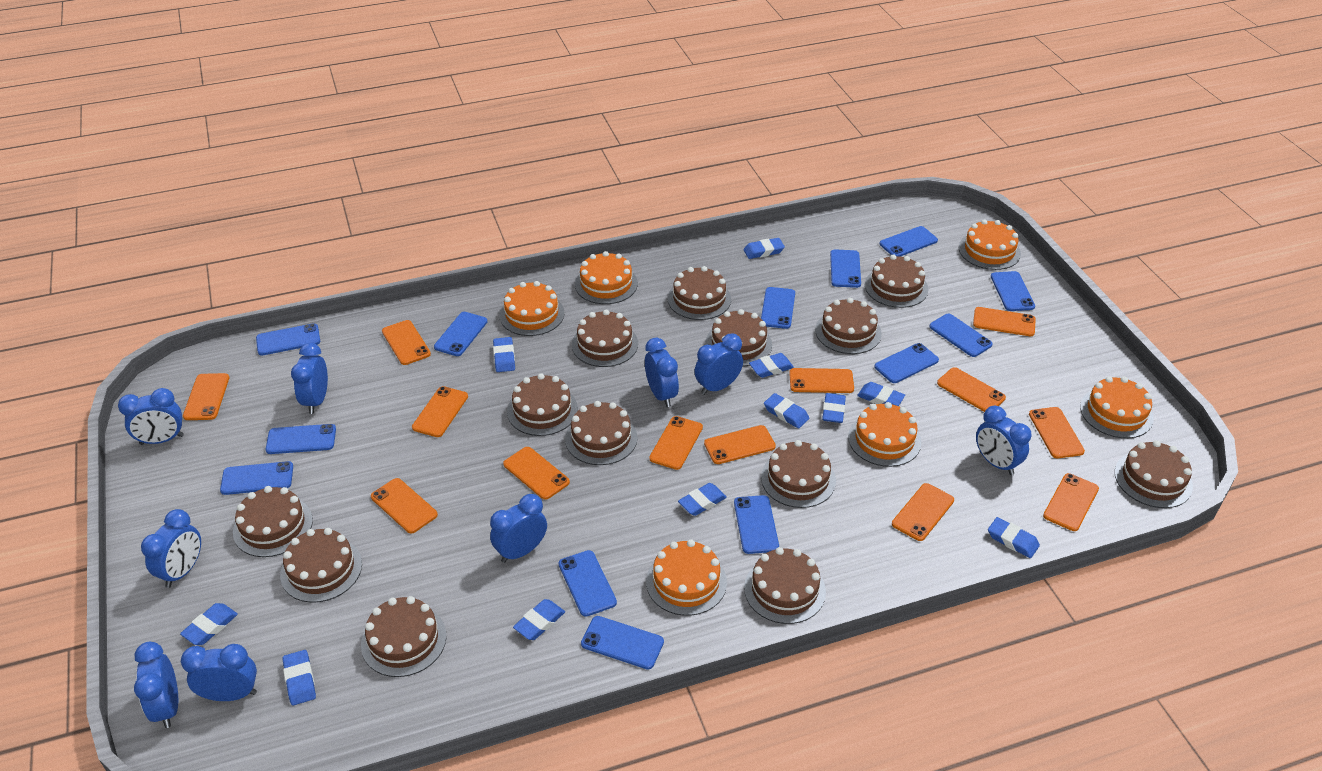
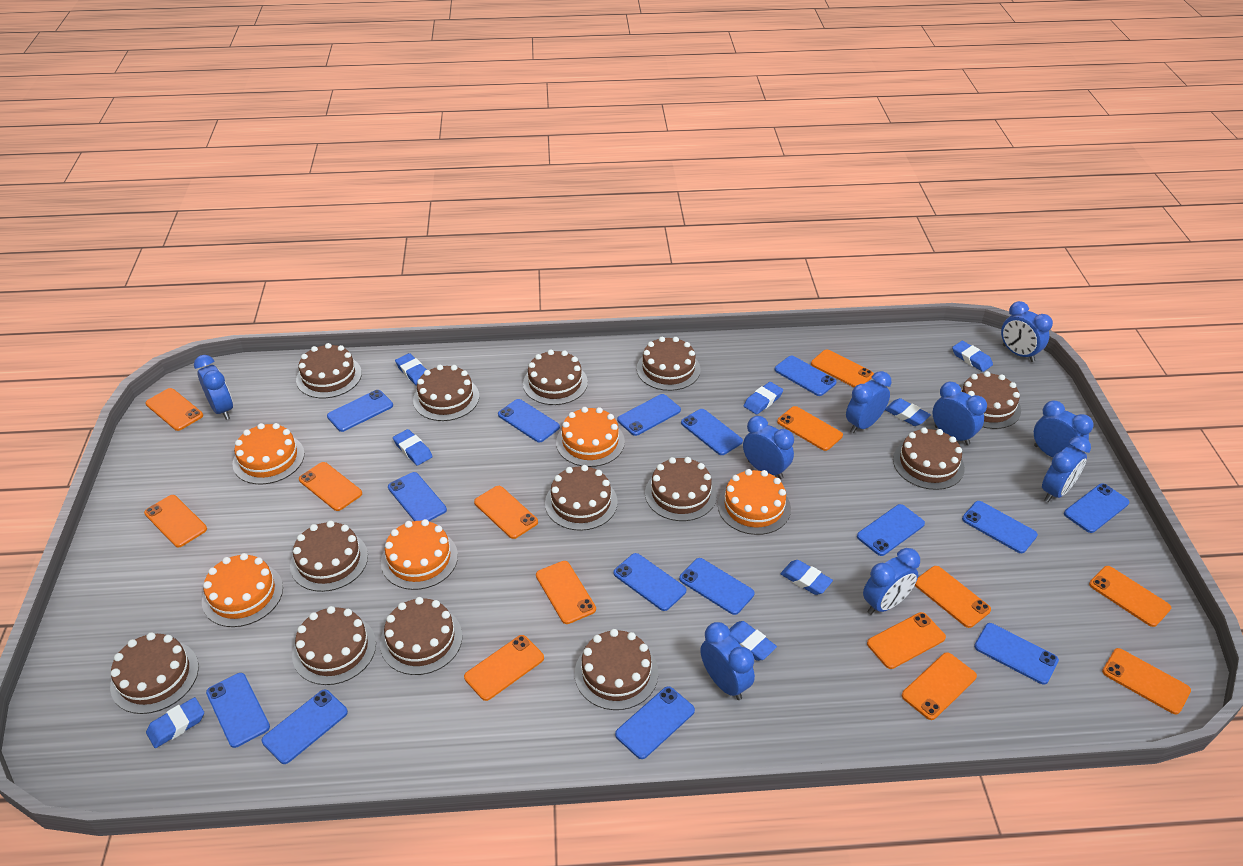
blue eraser: [180,603,238,645] [282,650,316,706] [493,337,515,372] [513,599,565,640] [678,483,727,516] [744,238,785,259] [749,353,794,378] [764,393,809,428] [822,393,846,423] [857,382,905,406] [988,517,1040,558] = 11 -> [146,697,204,748] [393,429,433,466] [395,353,427,386] [729,621,777,661] [744,382,783,415] [780,560,833,595] [885,398,930,426] [952,341,993,372] = 8
blue phone: [220,461,293,495] [256,323,320,356] [266,424,336,454] [434,312,488,356] [559,550,617,617] [581,616,664,669] [734,495,779,554] [761,287,795,329] [830,249,861,288] [874,343,939,383] [880,226,938,256] [929,314,993,357] [991,271,1035,311] = 13 -> [206,673,270,748] [262,689,348,764] [327,390,393,432] [388,472,447,521] [498,399,560,442] [613,553,686,611] [615,686,695,759] [617,394,681,436] [679,558,754,615] [681,409,743,455] [774,356,837,396] [857,504,925,556] [962,501,1038,553] [974,623,1059,685] [1064,483,1129,533] = 15
orange cake: [499,281,564,336] [575,251,638,304] [646,540,727,616] [848,402,921,467] [959,219,1021,270] [1080,376,1154,438] = 6 -> [202,553,283,627] [232,423,304,485] [381,519,458,590] [556,407,625,467] [718,469,791,535] = 5

